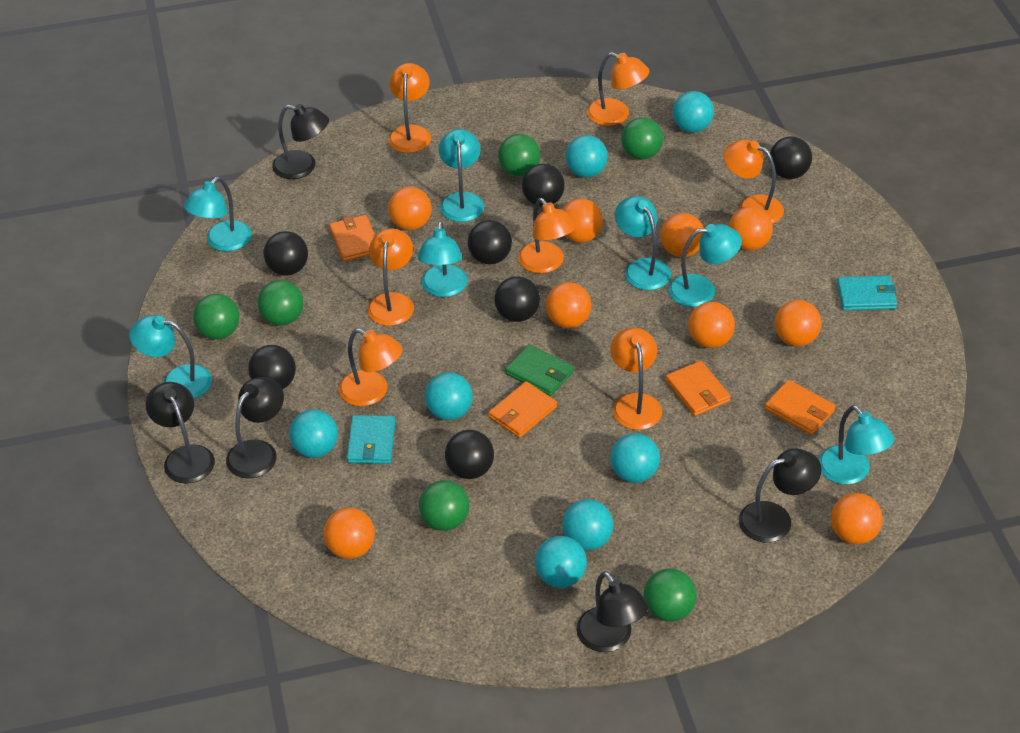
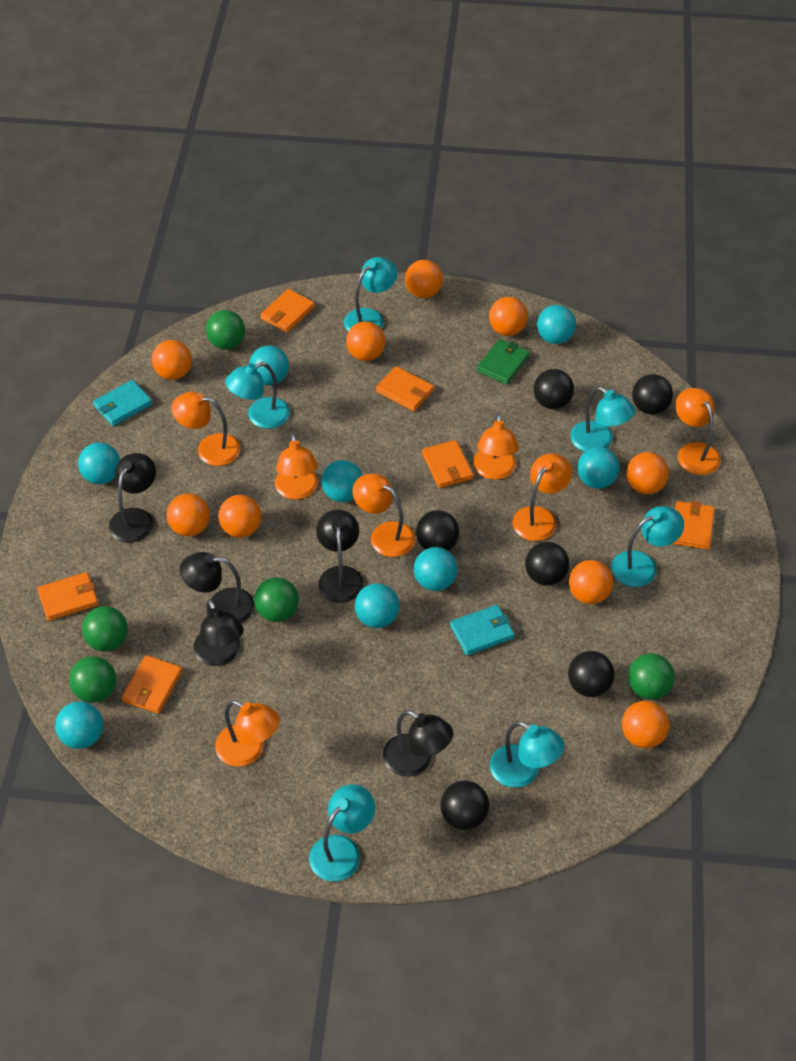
black ball: [248,345,296,389] [263,231,308,276] [445,430,494,479] [468,220,512,264] [494,276,540,322] [522,163,565,207] [770,136,812,179] = 7 -> [416,510,459,551] [440,780,489,830] [525,542,569,586] [534,369,574,409] [568,651,615,697] [632,374,673,415] = 6
green ball: [193,294,239,340] [258,280,303,326] [419,480,469,531] [498,134,540,176] [621,117,663,159] [644,568,697,622] = 6 -> [69,656,116,703] [82,606,128,652] [206,310,245,349] [254,577,299,622] [628,653,675,700] = 5
orange wallet: [329,215,375,261] [488,381,557,438] [665,361,731,416] [765,380,836,435] = 4 -> [37,572,99,621] [122,655,183,714] [260,289,315,333] [376,366,434,411] [422,440,474,488] [672,501,715,550] = 6
turquoise ball: [289,409,338,458] [425,372,473,420] [535,536,587,588] [562,499,613,551] [565,135,608,178] [610,433,660,483] [673,91,714,133] = 7 -> [55,701,103,749] [78,442,120,484] [249,346,289,385] [321,460,363,502] [355,583,400,628] [414,547,458,591] [537,305,576,344] [577,447,620,489] = 8
turquoise lamp: [129,315,212,399] [184,177,252,251] [418,221,468,297] [438,129,484,222] [615,196,671,290] [668,224,742,307] [819,405,894,485] = 7 -> [225,362,290,429] [309,784,375,881] [344,257,397,331] [490,721,564,788] [570,387,635,452] [611,506,684,587] = 6

